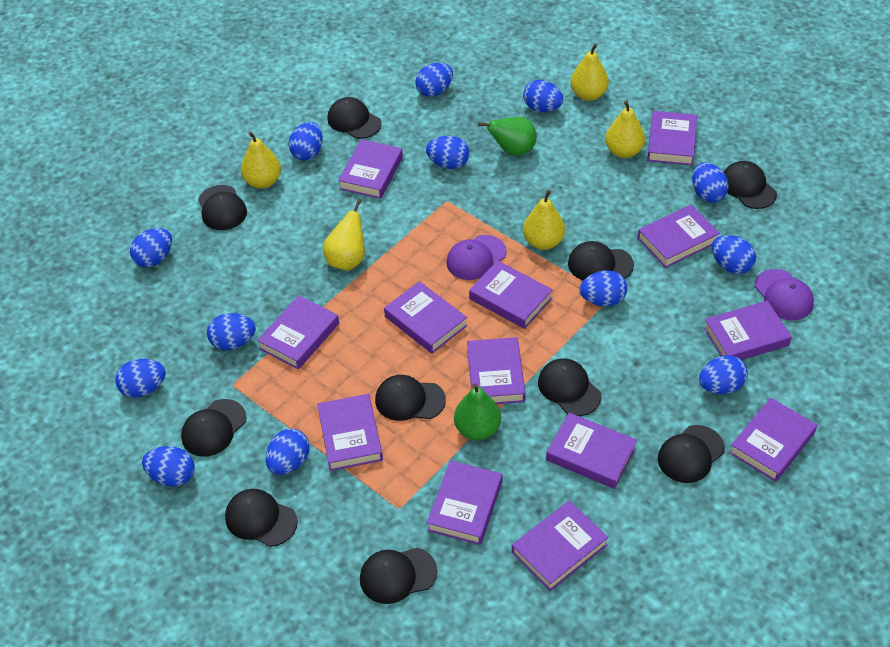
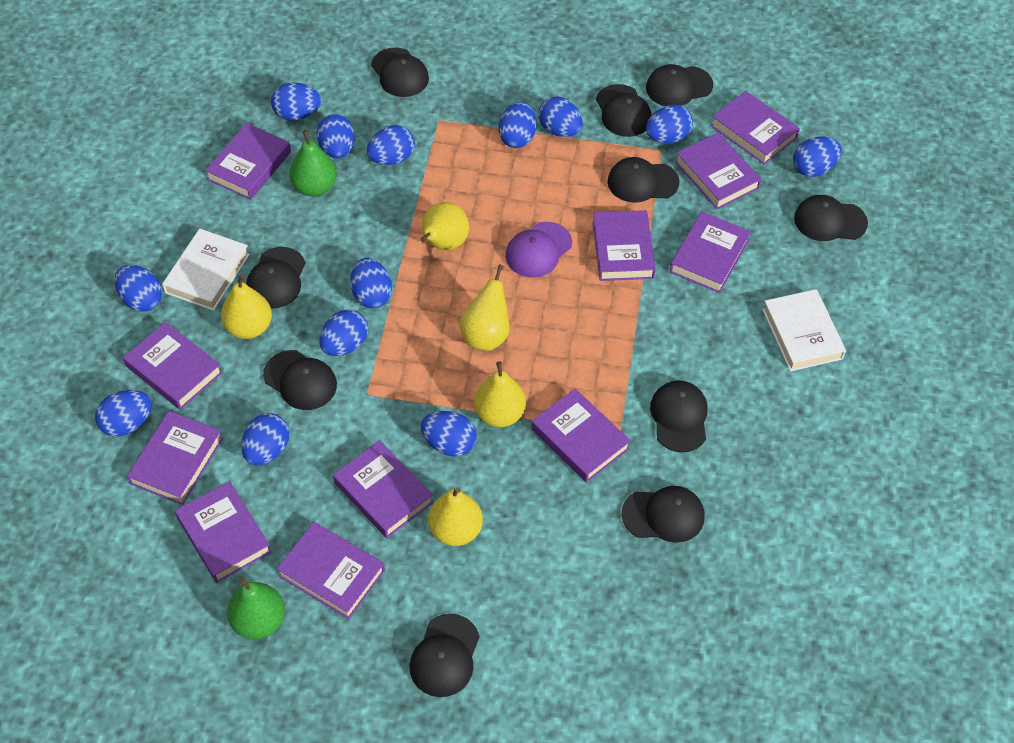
purple book: [257,295,339,369] [317,394,383,471] [338,139,403,199] [384,281,467,354] [427,460,502,545] [467,337,526,404] [469,260,553,329] [512,500,609,591] [546,412,637,489] [638,205,720,268] [647,111,697,165] [703,300,792,360] [729,398,817,482] = 13 -> [123,322,222,410] [127,411,223,505] [175,481,272,583] [205,123,291,200] [277,522,385,619] [333,440,433,538] [531,389,631,483] [593,210,656,281] [670,212,751,293] [675,133,761,209] [711,91,800,165] = 11
purple cap: [446,235,507,280] [754,269,814,320] = 2 -> [505,222,572,278] = 1
white book: none = 0 -> [162,229,250,311] [762,289,846,371] = 2

